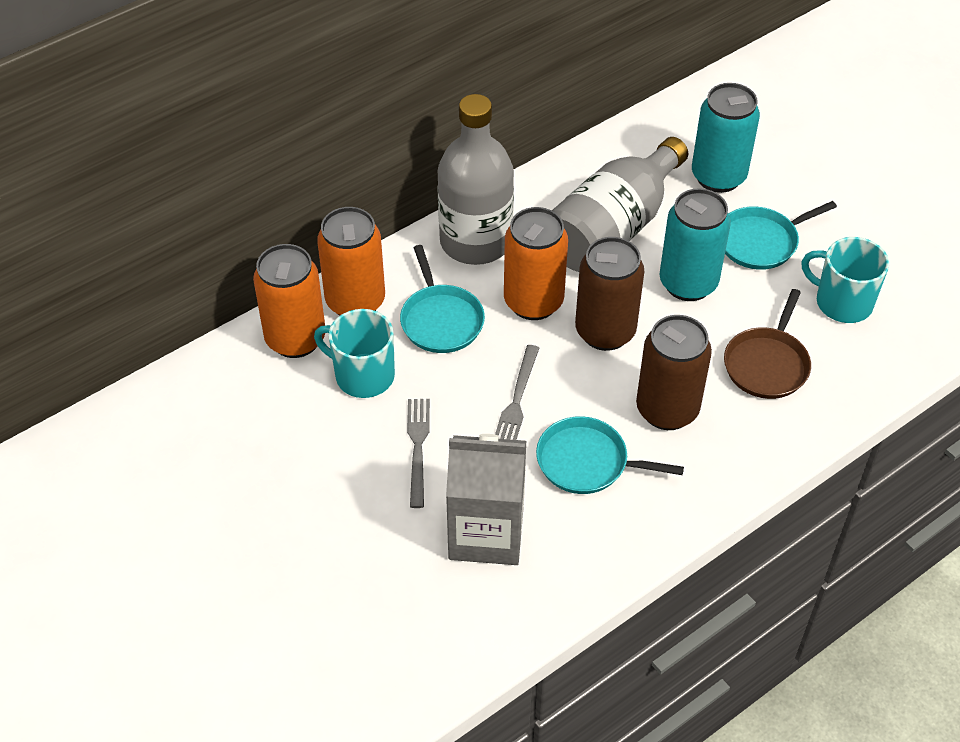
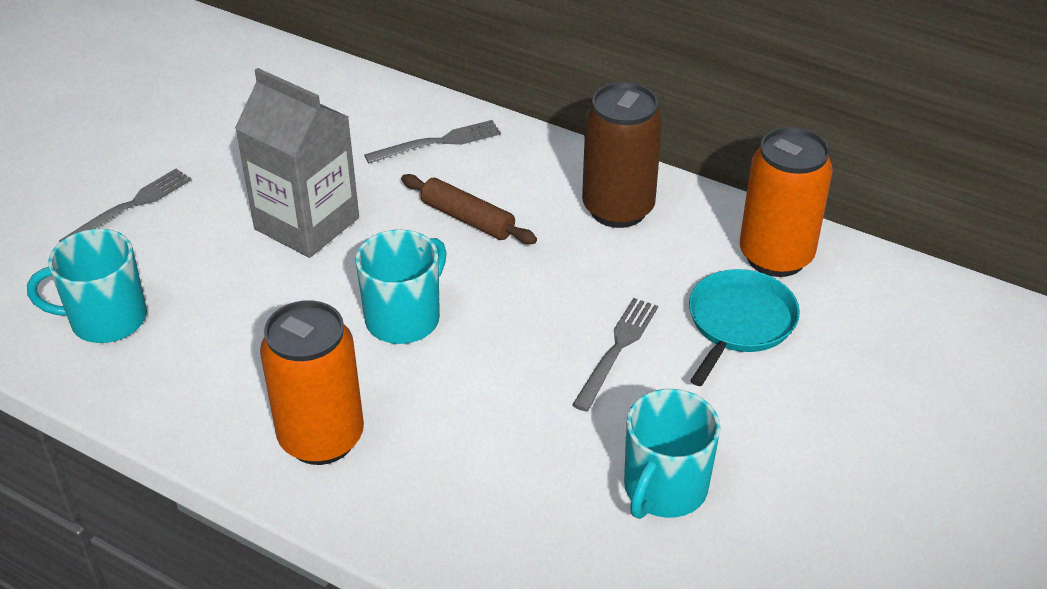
brown can: [575,237,644,351] [636,315,712,430] = 2 -> [582,82,663,228] = 1
brown pan: [724,289,811,399] = 1 -> none = 0
brown rolling pin: none = 0 -> [401,174,537,244] = 1
grey bottle: [437,94,514,265] [552,137,688,272] = 2 -> none = 0
grey fork: [407,399,430,508] [495,345,539,440] = 2 -> [59,169,192,242] [364,120,501,163] [572,298,658,412] = 3
orange can: [253,244,325,358] [317,207,385,316] [504,207,568,320] = 3 -> [260,300,364,465] [740,127,833,277] = 2
turquoise can: [659,188,731,301] [692,83,760,193] = 2 -> none = 0
turquoise mug: [314,309,395,398] [801,237,889,323] = 2 -> [27,229,147,343] [356,229,447,344] [624,389,721,519] = 3
turquoise pan: [400,245,485,353] [536,416,684,494] [725,201,837,270] = 3 -> [689,269,800,386] = 1

